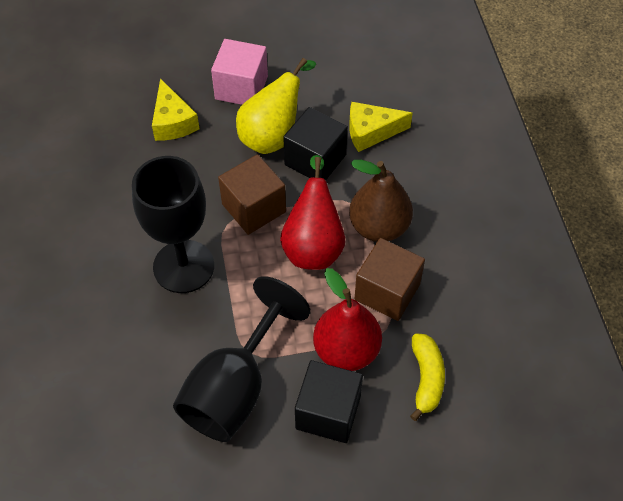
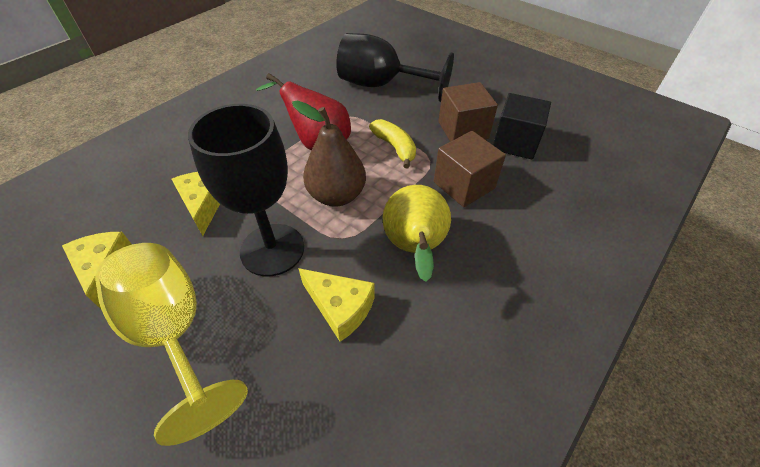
black cube: [283,107,348,180] [295,360,363,443] = 2 -> [493,93,551,160] = 1
pink cube: [211,39,268,105] = 1 -> none = 0
red pear: [280,155,345,270] [313,268,382,371] = 2 -> [256,73,351,150] = 1
yellow cheese: [152,78,199,141] [349,102,412,152] = 2 -> [62,232,132,309] [172,172,220,236] [298,268,375,342] = 3
yellow goblet: none = 0 -> [95,243,248,446] = 1

